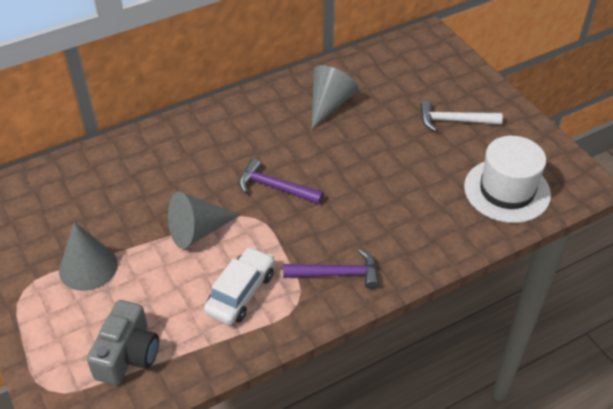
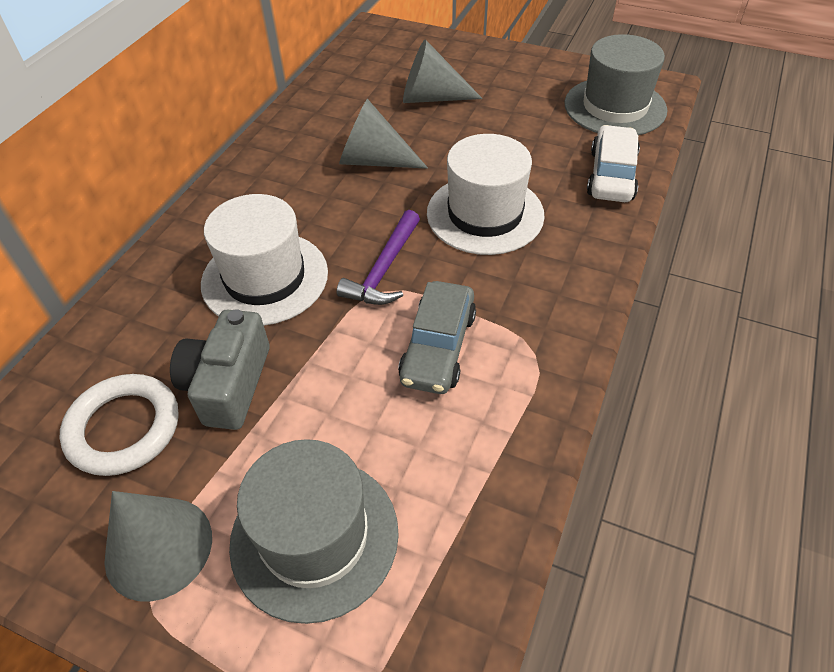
grey car: none = 0 -> [398,281,476,394] = 1
grey hat: none = 0 -> [229,439,399,624] [564,34,667,135] = 2
purple hammer: [239,158,324,204] [283,249,379,289] = 2 -> [337,210,420,305] = 1
white hammer: [420,101,503,132] = 1 -> none = 0
white hat: [464,136,551,223] = 1 -> [201,194,328,326] [427,134,545,255] = 2
white ring: none = 0 -> [59,374,179,476] = 1

